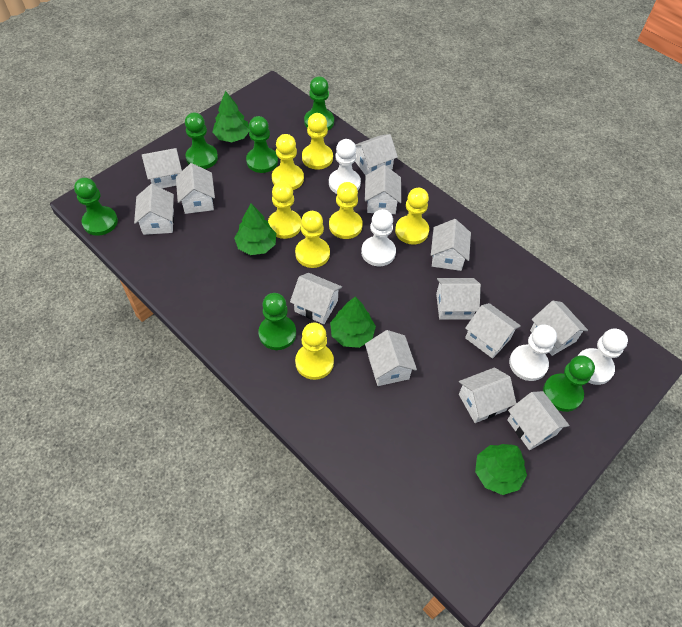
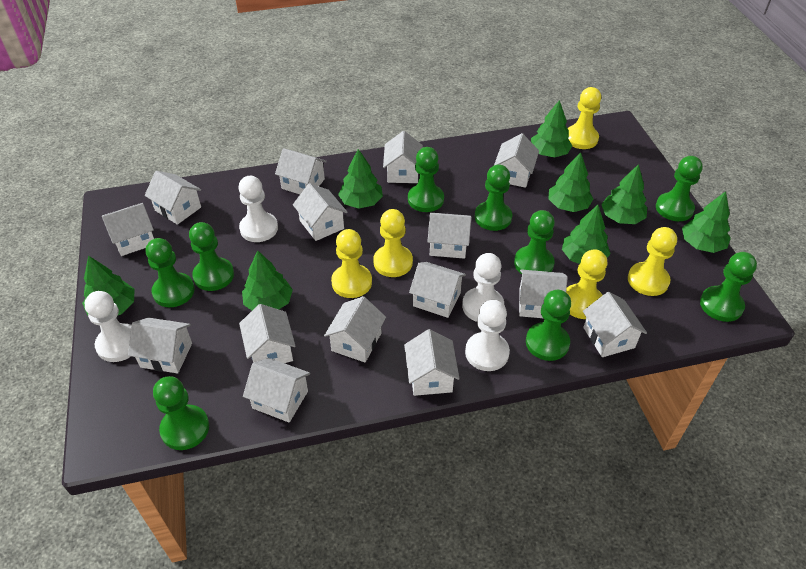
green pawn: [74,178,118,236] [185,112,218,169] [246,116,278,173] [259,293,296,350] [304,76,334,130] [543,355,595,412] = 6 -> [146,238,195,307] [153,376,209,450] [189,222,234,291] [408,147,444,212] [475,165,512,231] [514,210,555,274] [526,290,571,361] [656,156,703,221] [700,252,757,322] = 9
green tree: [213,91,250,142] [234,203,276,255] [330,296,376,348] [475,444,527,495] = 4 -> [82,256,135,315] [242,250,293,310] [338,149,383,209] [531,100,572,158] [548,152,593,212] [562,205,611,264] [601,164,647,224] [682,191,731,253] = 8
white house: [134,184,174,235] [142,148,182,188] [176,163,215,214] [290,273,342,324] [355,134,398,176] [365,165,401,214] [365,330,417,386] [431,219,471,271] [436,278,481,320] [459,368,516,423] [465,303,521,359] [507,391,570,450] [530,301,588,356] = 13 -> [102,203,154,256] [128,318,192,373] [145,171,201,225] [239,304,295,363] [243,358,310,422] [275,148,327,194] [293,183,348,241] [324,296,386,363] [383,131,423,183] [404,329,460,396] [409,262,466,318] [427,213,471,259] [494,133,539,188] [519,269,568,318] [583,292,647,357] = 15
yellow pawn: [268,181,302,239] [272,134,304,190] [295,211,330,268] [295,323,334,380] [302,113,333,169] [329,182,363,239] [395,188,429,245] = 7 -> [331,229,372,298] [373,209,413,277] [566,249,607,319] [567,87,601,149] [628,227,677,296] = 5

